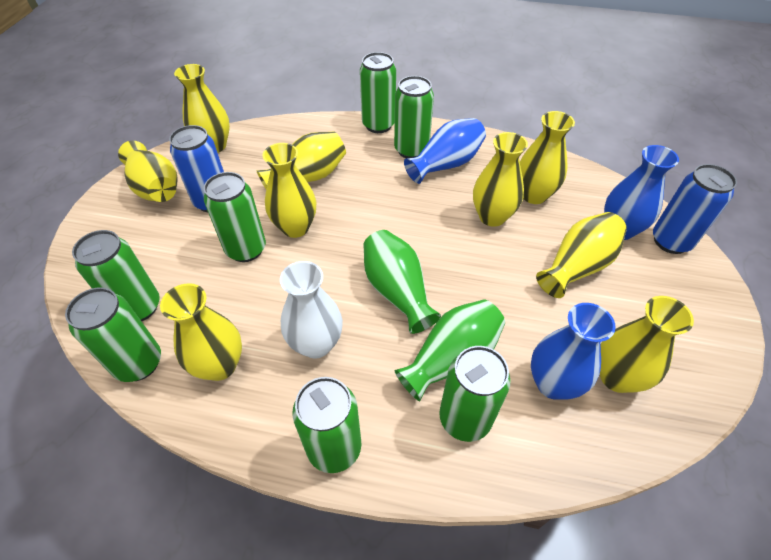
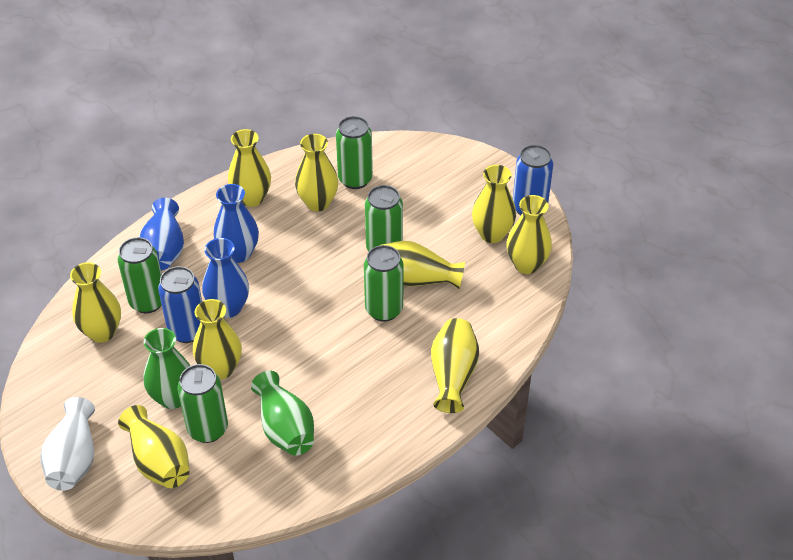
green can: [65,287,161,382] [72,230,160,321] [204,172,266,262] [293,377,361,473] [360,52,396,133] [394,76,434,158] [439,346,510,442] = 7 -> [117,237,162,313] [178,364,228,443] [336,116,373,189] [364,245,404,322] [365,185,403,252] = 5

